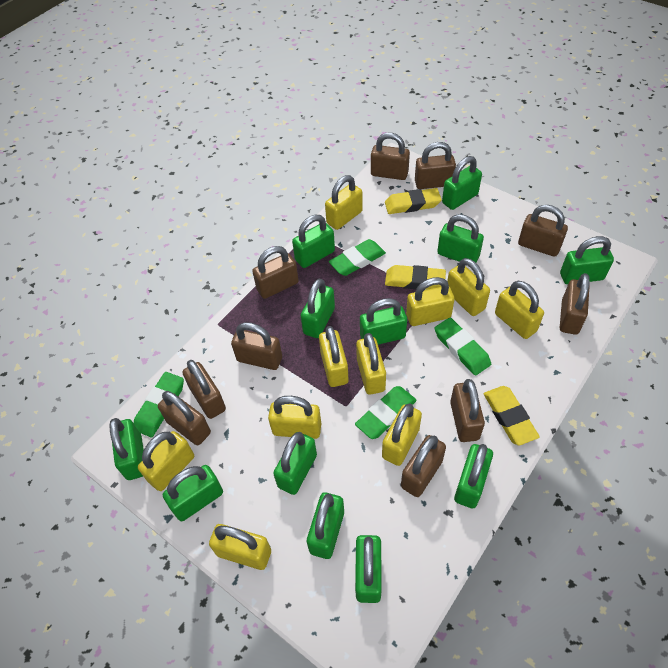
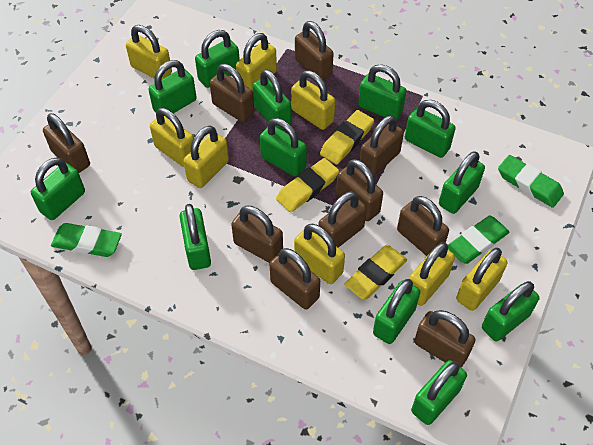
green eraser: [134,372,184,437] [329,239,386,276] [355,386,417,439] [434,318,491,376] = 4 -> [51,223,122,257] [448,216,510,264] [498,155,564,208] = 3
yellow padlock: [138,431,194,491] [209,524,271,570] [268,396,321,439] [319,326,349,387] [325,175,363,230] [356,333,386,395] [382,403,422,466] [406,277,455,326] [447,258,490,316] [495,281,544,339] = 10 -> [126,25,172,79] [150,108,194,167] [183,126,229,188] [236,33,277,91] [291,71,335,130] [294,224,345,284] [409,242,455,306] [456,248,507,311] = 8

